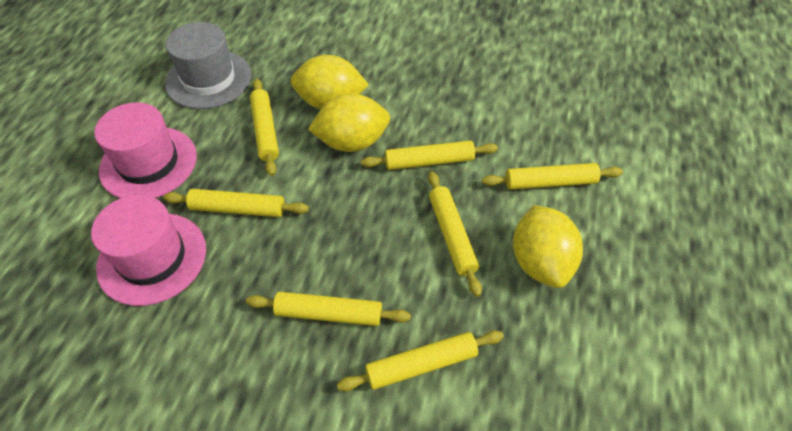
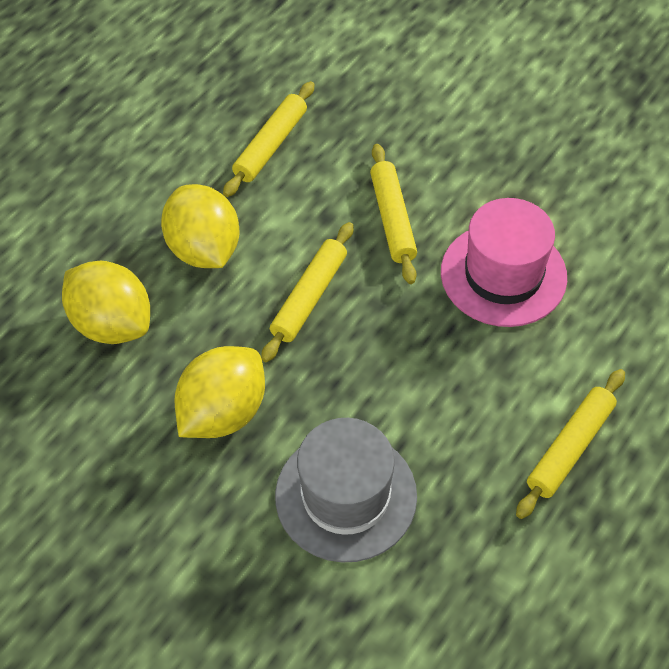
pink hat: [91,195,206,306] [94,102,197,198] = 2 -> [441,198,567,327] = 1
yellow rolling pin: [163,189,309,217] [246,292,411,326] [250,79,279,176] [337,331,504,392] [361,140,498,170] [428,171,482,297] [482,163,623,190] = 7 -> [223,81,314,197] [261,222,354,362] [370,144,417,284] [516,369,625,519] = 4

